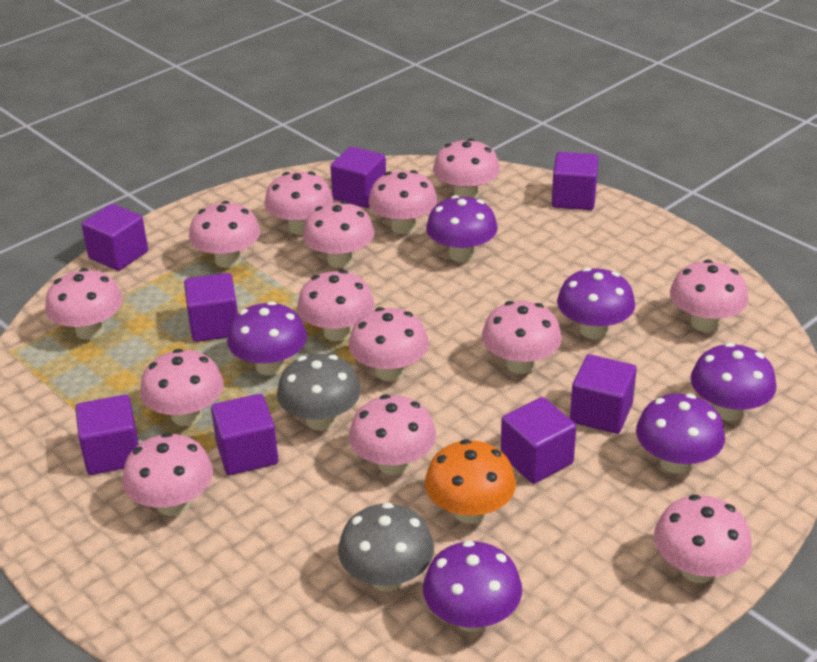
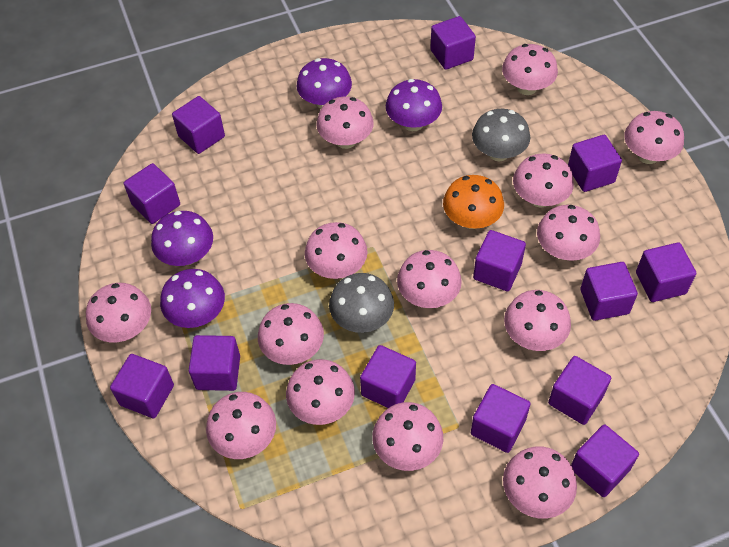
purple cube: [75,395,139,475] [81,204,148,271] [184,273,238,342] [211,394,278,475] [330,146,386,208] [501,397,576,484] [552,152,599,210] [570,354,637,434] = 8 -> [110,354,174,418] [124,163,180,224] [172,96,225,154] [189,335,240,391] [360,345,416,408] [430,16,476,70] [471,384,531,453] [473,230,526,291] [548,356,611,425] [568,135,622,192] [571,425,639,497] [580,262,638,321] [636,242,696,302] = 13
purple mushroom: [227,301,307,375] [423,540,522,632] [426,195,498,262] [557,267,635,339] [636,394,725,474] [691,343,776,421] = 6 -> [151,211,213,266] [160,269,225,328] [297,58,352,109] [386,79,442,131] = 4

